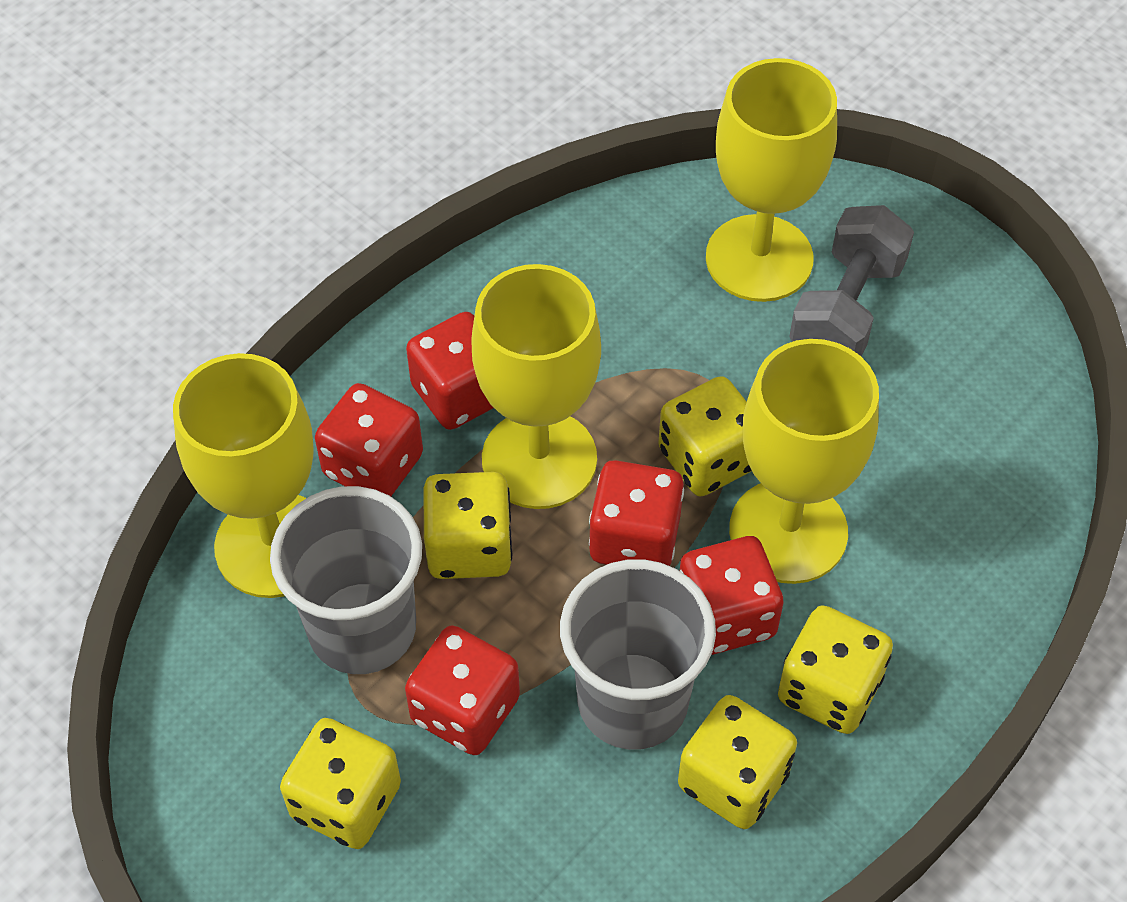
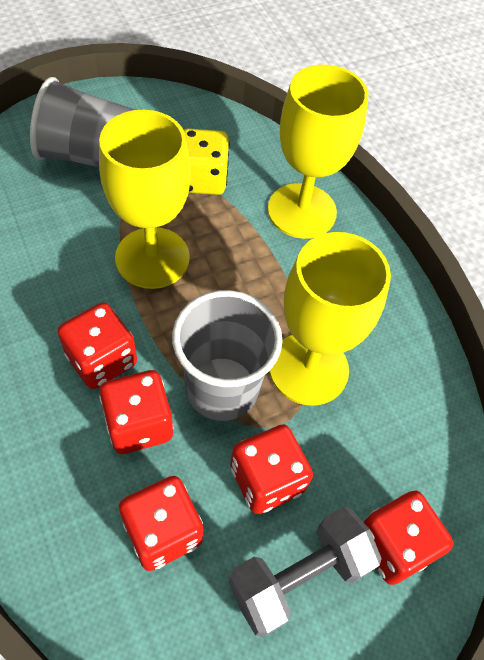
yellow dice: [280,718,401,849] [423,472,512,579] [658,376,752,496] [678,695,797,829] [778,605,893,734] = 5 -> [184,128,230,195] = 1
yellow goblet: [173,353,314,598] [471,264,601,509] [706,58,837,302] [729,339,879,584] = 4 -> [99,110,191,289] [268,65,369,239] [269,232,391,406] = 3

